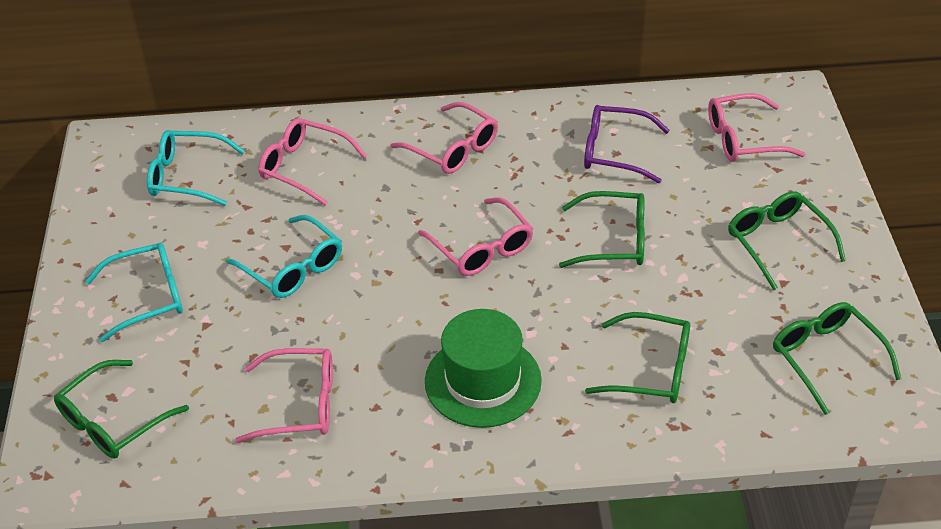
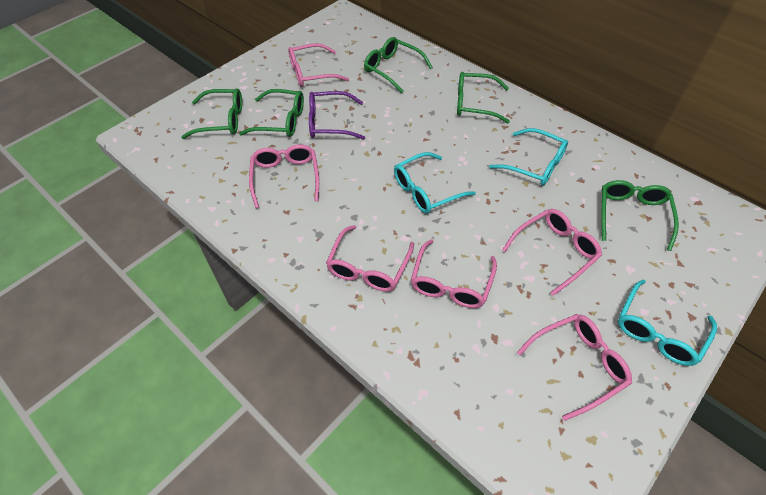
green hat: [425,309,542,428] = 1 -> none = 0
pink glasses: [235,348,333,443] [258,118,367,206] [390,102,498,174] [418,197,534,276] [708,93,805,162] = 5 -> [249,144,319,208] [288,43,349,87] [326,225,414,292] [411,239,497,308] [502,209,602,296] [517,314,632,421] = 6

